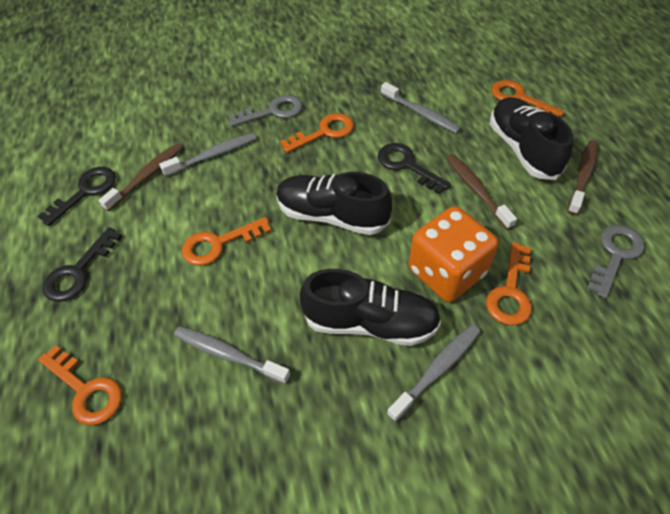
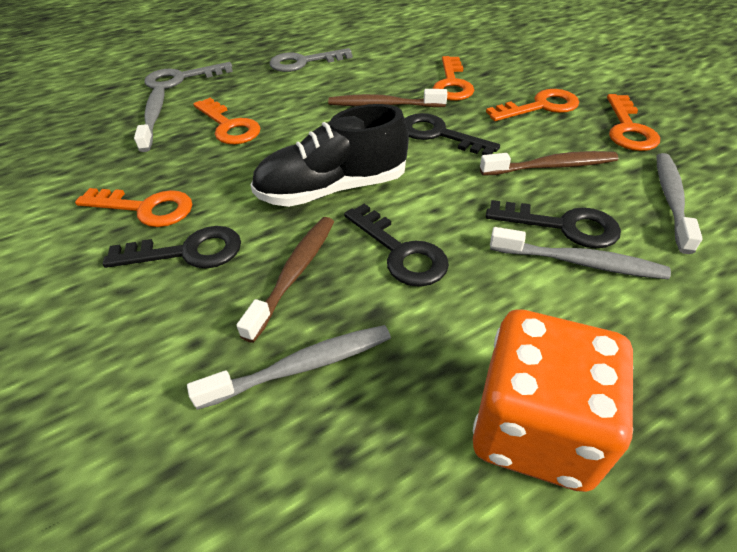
black key: [38,167,116,226] [43,227,122,302] [378,143,451,195] = 3 -> [103,226,241,269] [344,204,449,287] [405,113,500,155] [486,200,621,248] = 4
black shoe: [276,172,392,235] [300,269,441,346] [490,97,573,180] = 3 -> [251,104,409,207] = 1

